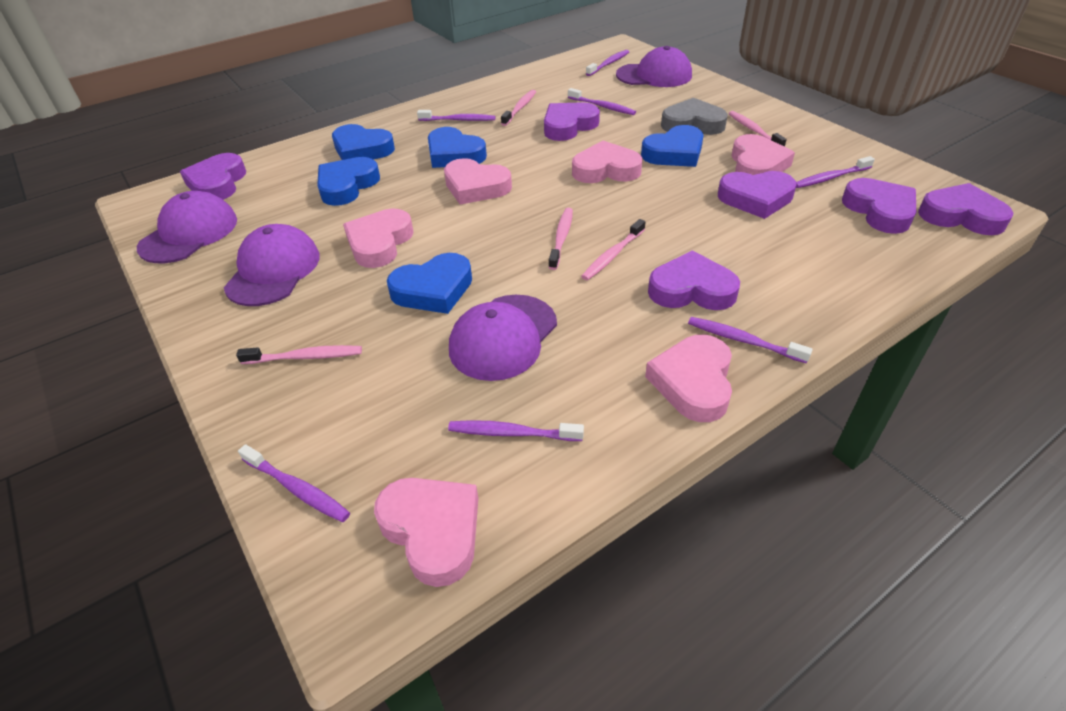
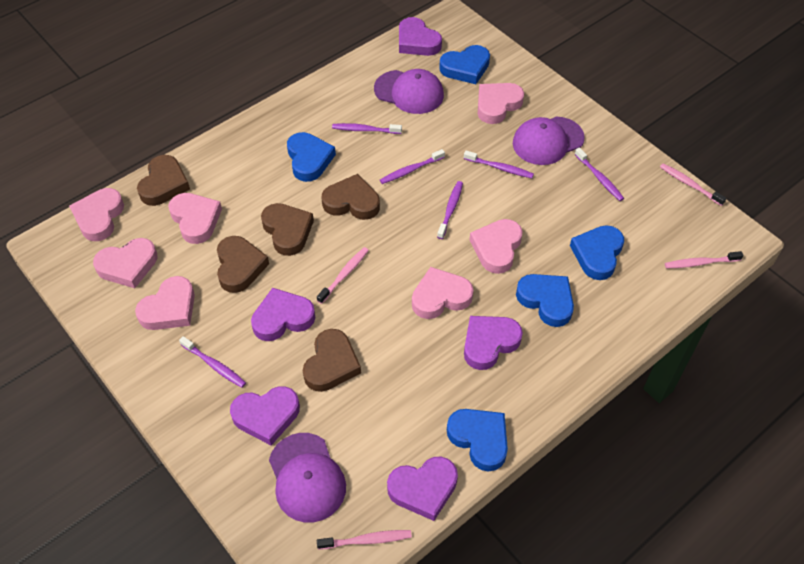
brown heart: none = 0 -> [137,155,190,206] [217,236,269,293] [261,203,314,256] [303,329,361,392] [322,174,380,220] = 5
grey heart: [661,98,728,135] = 1 -> none = 0
pink heart: [343,209,414,268] [374,478,478,587] [444,158,512,205] [572,141,642,183] [645,335,732,422] [731,134,795,175] = 6 -> [69,188,124,241] [93,238,157,288] [135,276,195,330] [168,193,222,244] [412,267,474,319] [470,219,522,274] [478,83,524,124] = 7
pink toothbrush: [236,345,362,364] [501,90,536,126] [548,208,573,270] [581,219,645,280] [729,111,787,147] = 5 -> [317,247,369,304] [317,530,412,550] [660,163,727,206] [665,251,744,268] = 4
purple cap: [137,191,237,263] [224,224,320,306] [449,295,557,381] [616,46,692,87] = 4 -> [269,433,346,523] [374,69,444,114] [513,116,585,165] = 3
purple heart: [180,153,246,200] [544,102,600,141] [648,250,740,310] [718,171,797,219] [842,178,916,234] [918,183,1014,235] = 6 -> [230,386,300,445] [251,288,315,341] [387,457,458,521] [399,17,442,56] [464,316,523,370] = 5
purple toothbrush: [238,444,350,522] [417,110,495,121] [448,420,584,441] [568,88,636,115] [586,50,629,76] [688,317,813,364] [796,156,875,188] = 7 -> [179,336,246,388] [332,123,402,134] [380,149,445,184] [437,181,463,239] [464,150,534,178] [575,147,624,201] = 6

